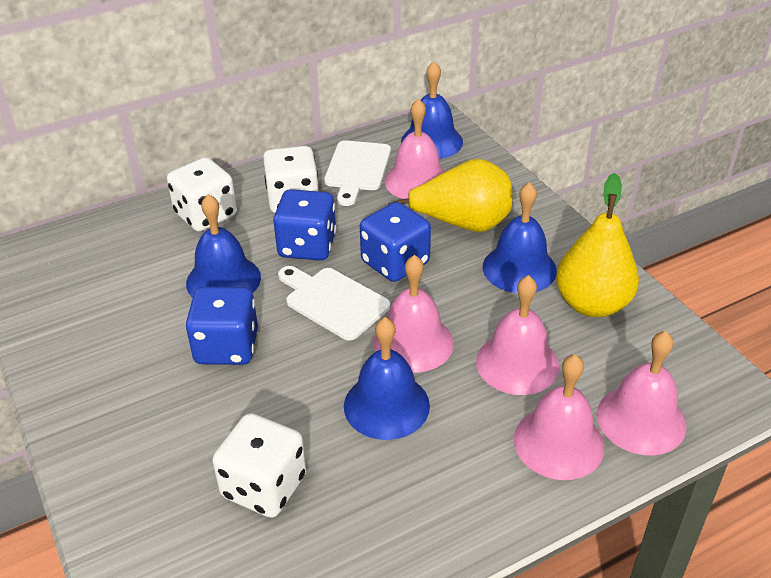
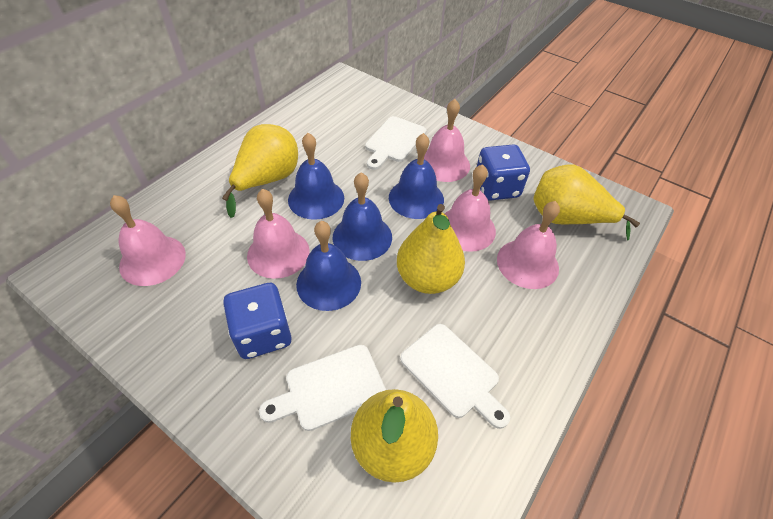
blue dice: [185,287,258,365] [273,189,337,261] [360,202,431,282] = 3 -> [223,283,292,359] [477,144,530,201] = 2
white cutting board: [278,266,390,340] [324,140,391,206] = 2 -> [259,345,386,431] [365,116,426,170] [400,324,510,429] = 3
white dice: [167,157,237,232] [212,413,307,518] [263,146,319,213] = 3 -> none = 0
yellow pear: [388,159,513,232] [556,173,639,317] = 2 -> [222,124,298,218] [351,389,438,483] [397,204,465,294] [533,165,640,240] = 4

